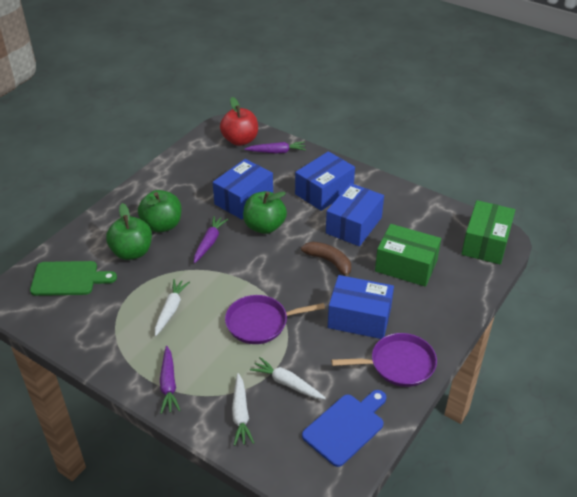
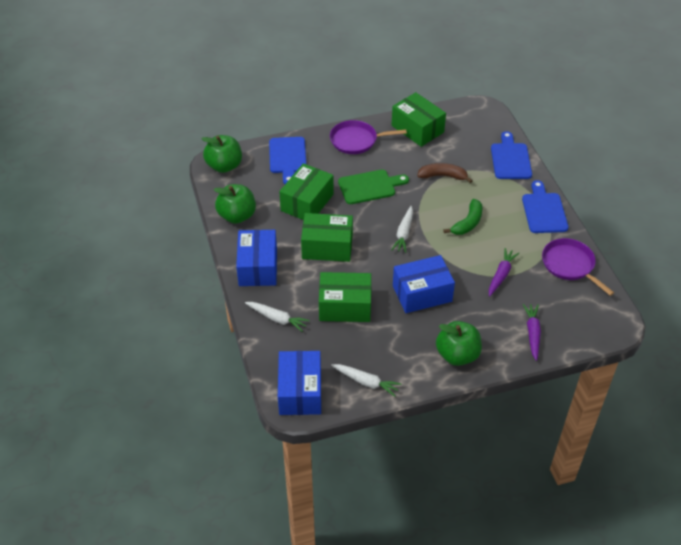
blue box: [213,159,273,219] [295,151,355,211] [326,183,384,246] [328,275,394,339] = 4 -> [236,230,277,286] [278,351,321,415] [393,255,455,313] = 3
blue cutting board: [302,390,386,467] = 1 -> [269,137,306,184] [491,131,532,179] [522,180,568,233] = 3
green banana: none = 0 -> [444,199,483,235] = 1
green box: [375,224,441,287] [462,200,515,265] = 2 -> [279,163,334,220] [301,213,353,262] [319,272,371,322] [392,92,446,147] = 4
purple carrot: [160,346,181,414] [194,216,228,263] [244,142,306,153] = 3 -> [489,248,519,297] [523,304,541,361] = 2
red apple: [220,97,258,146] = 1 -> none = 0

